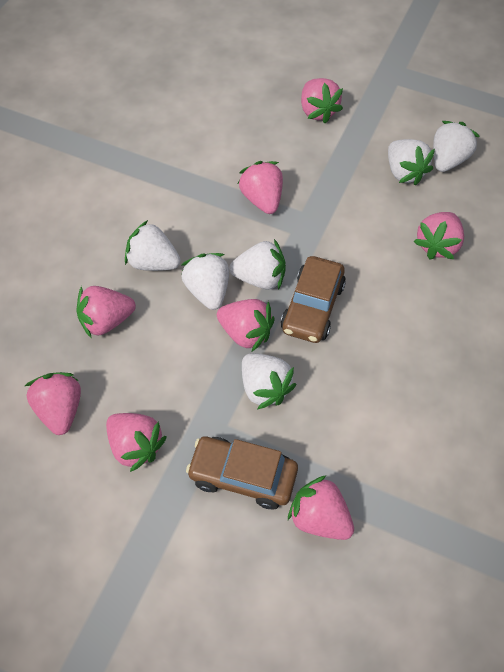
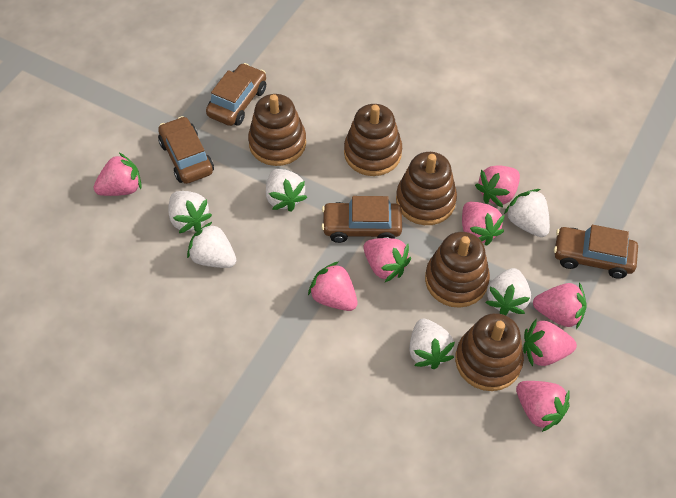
brown car: [186,437,298,509] [281,256,346,343] = 2 -> [158,116,214,184] [206,63,266,126] [321,196,402,243] [554,225,638,279] = 4
brown stacking toy: none = 0 -> [248,94,306,166] [344,104,402,176] [396,152,457,225] [425,232,490,308] [455,313,524,391] = 5

